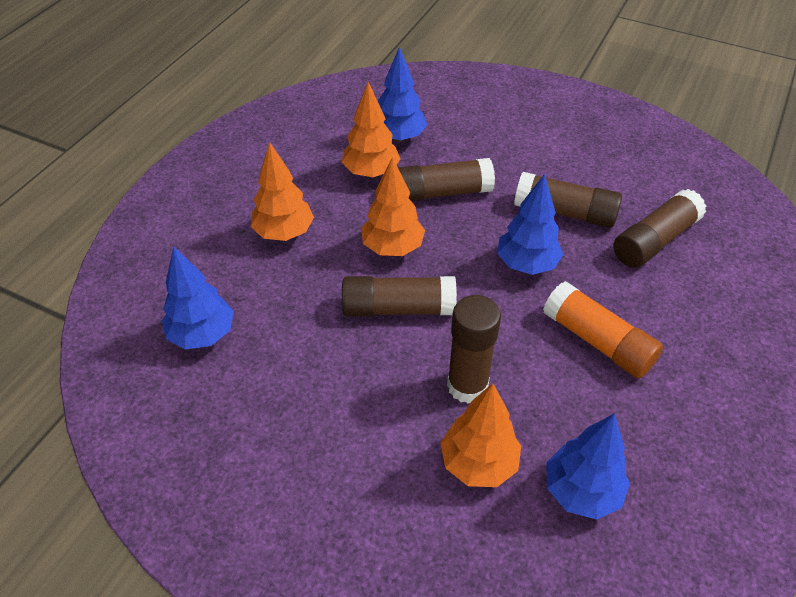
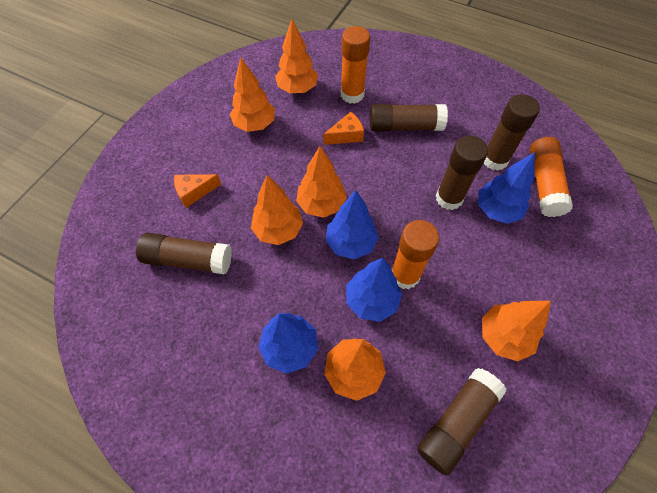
orange cheese: none = 0 -> [174,174,221,208] [323,112,364,145] = 2
orange glue stick: [543,281,663,378] = 1 -> [341,26,370,104] [391,220,439,289] [530,137,573,217] = 3
orange tree: [251,142,314,241] [342,82,400,178] [361,157,425,256] [440,383,521,487] = 4 -> [230,57,275,132] [251,175,303,245] [275,19,318,93] [296,146,347,218] [324,338,386,401] [482,301,551,361] = 6

